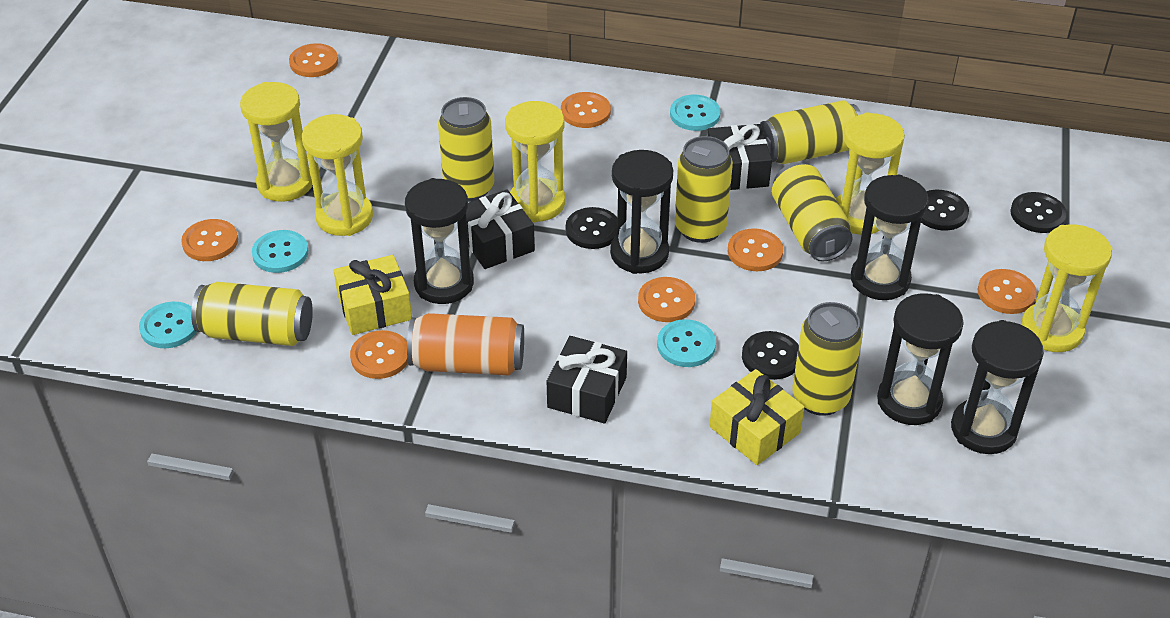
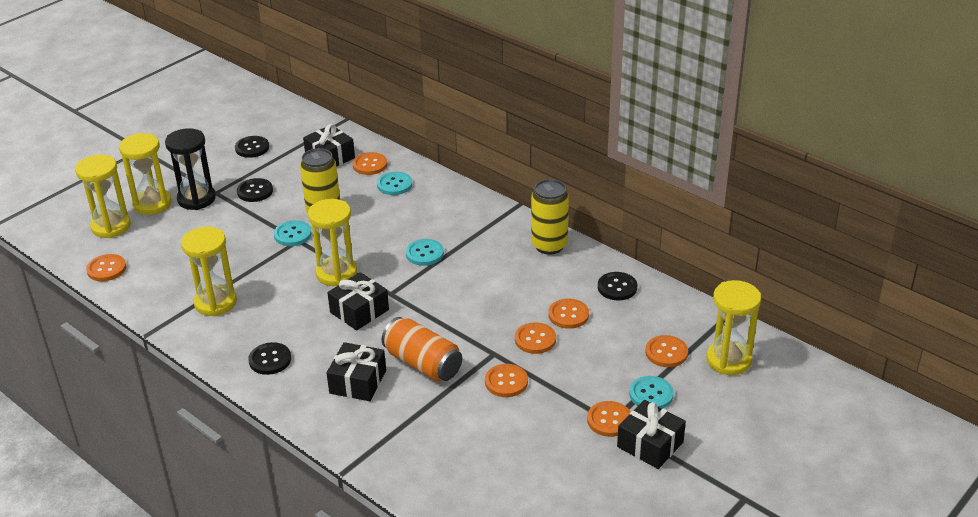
black gift: [466,189,535,269] [547,336,627,424] [707,124,772,190] = 3 -> [303,124,355,167] [327,272,389,331] [327,342,386,401] [617,400,686,469] = 4
black hourglass: [405,178,474,304] [610,150,673,274] [851,175,929,300] [877,293,964,425] [951,320,1044,454] = 5 -> [165,128,216,210] = 1
yellow can: [191,282,313,346] [438,97,494,202] [675,136,733,243] [760,100,861,164] [772,163,853,261] [792,302,863,416] = 6 -> [300,148,340,213] [531,179,569,255] = 2
yellow gift: [333,255,412,335] [710,369,804,465] = 2 -> none = 0

